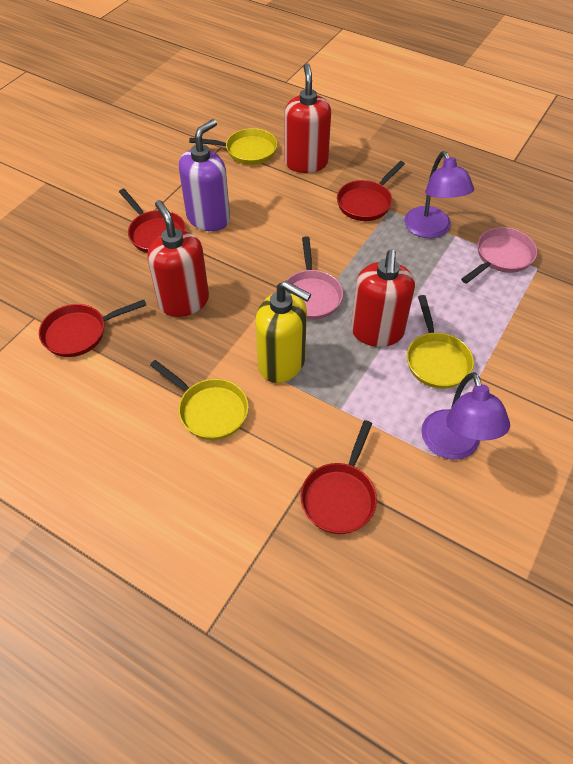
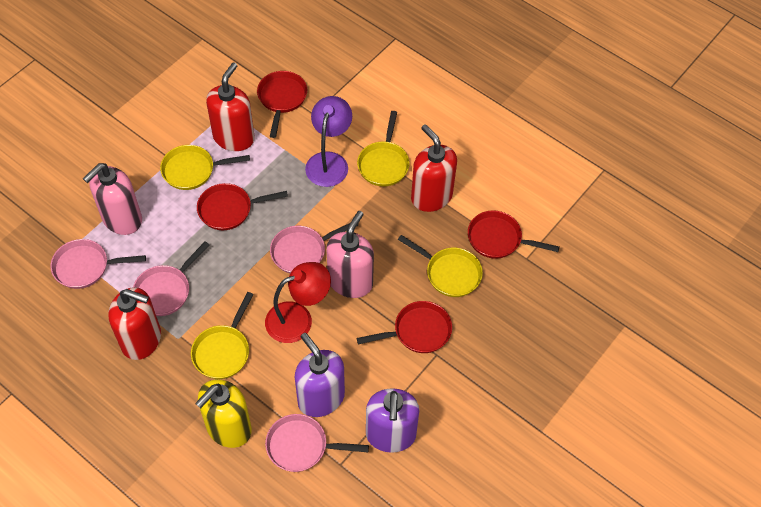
pink pan: [285,236,343,320] [461,227,537,284] = 2 -> [51,239,146,289] [133,241,210,316] [265,414,369,472] [270,223,358,273] = 4
pink soap dispenser: none = 0 -> [83,163,142,235] [326,211,374,298] = 2
purple lamp: [405,151,474,238] [421,372,510,460] = 2 -> [305,96,352,187] = 1
purple soap dispenser: [179,119,230,231] = 1 -> [295,333,345,417] [366,388,419,453] = 2
red lamp: none = 0 -> [265,262,331,343] = 1
yellow pan: [150,360,249,440] [189,128,277,165] [407,295,474,389] = 3 -> [160,145,250,190] [191,292,254,379] [357,111,410,187] [398,235,483,297] = 4

